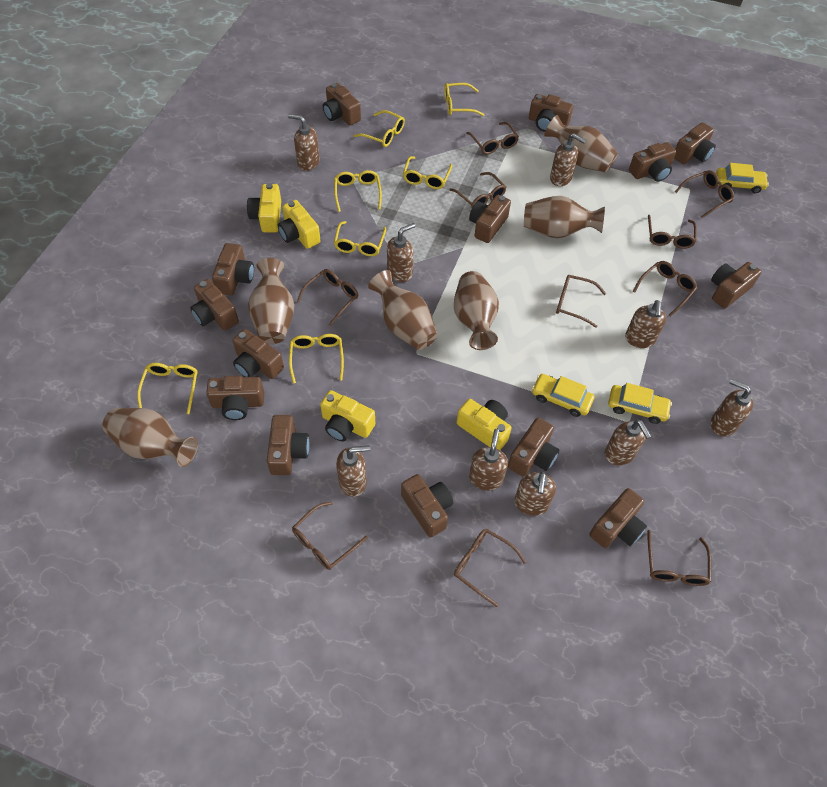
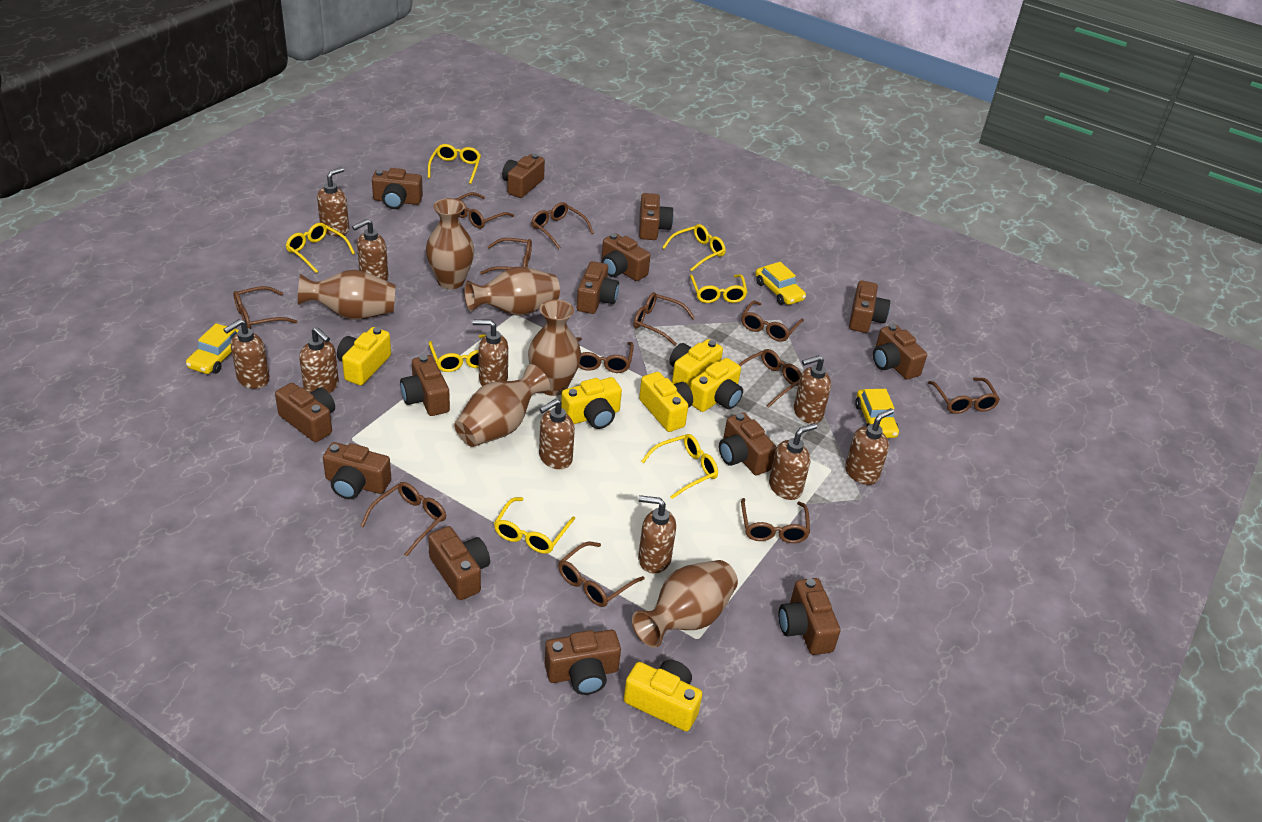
brown glasses: [292,501,368,570] [297,269,359,326] [449,172,506,208] [454,529,526,607] [466,122,519,154] [556,275,606,328] [633,261,697,317] [647,530,711,586] [648,215,697,249] [675,170,734,218] = 10 -> [233,286,298,329] [361,482,446,557] [456,192,514,229] [480,238,532,275] [531,202,594,249] [558,541,645,607] [576,337,634,373] [634,292,695,346] [739,349,801,408] [741,300,804,342] [741,498,810,543] [928,378,1000,414] = 12
brown soap dispenser: [288,114,320,171] [336,445,370,497] [387,223,415,282] [469,429,508,491] [514,472,556,516] [550,133,586,186] [605,419,652,465] [625,300,666,348] [711,379,753,437] = 9 -> [223,319,270,389] [299,327,339,393] [317,167,349,236] [352,219,388,281] [473,320,508,386] [539,399,575,469] [638,495,676,574] [769,423,817,500] [794,355,831,424] [845,408,894,485] = 10
yellow camera: [247,183,281,232] [278,200,321,249] [320,390,375,442] [457,399,512,450] = 4 -> [337,327,391,385] [561,377,622,429] [624,660,703,731] [639,372,693,432] [669,339,723,387] [690,358,743,412] = 6

